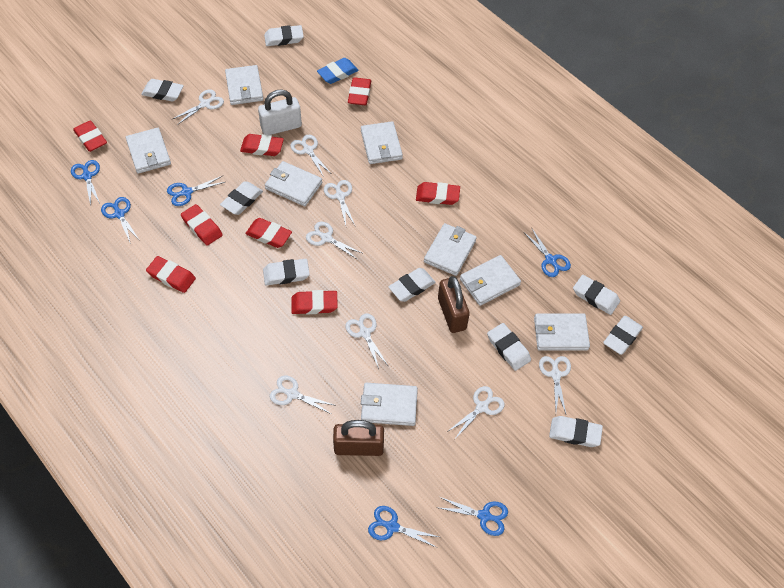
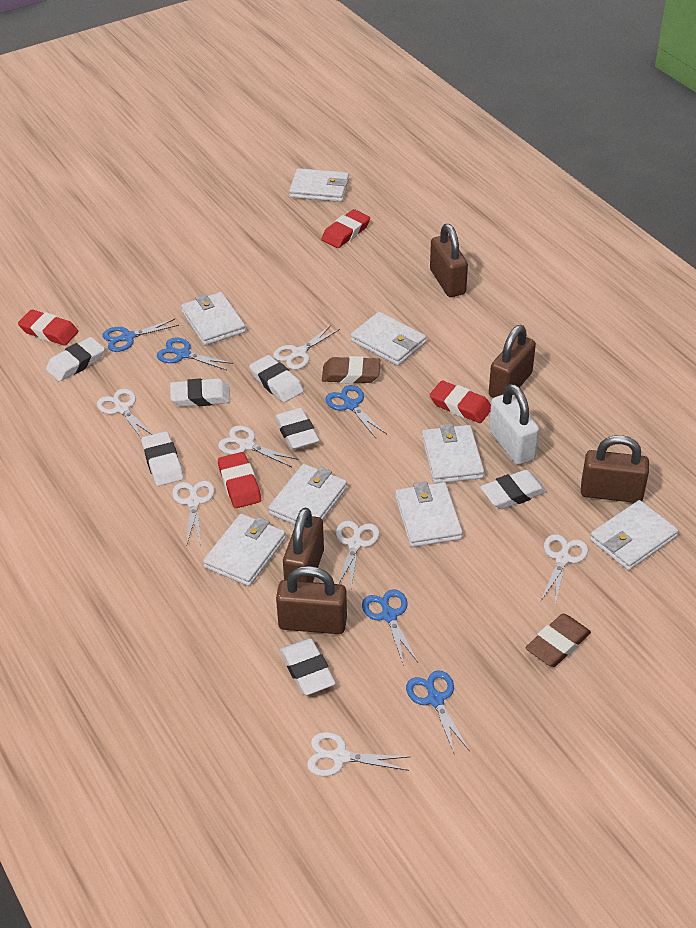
blue eraser: [317,58,359,84] = 1 -> none = 0
blue scissors: [71,160,100,206] [101,197,140,244] [167,176,225,206] [368,506,439,548] [439,497,508,536] [525,229,571,277] = 6 -> [102,319,179,352] [157,338,233,370] [325,385,387,438] [362,589,418,666] [406,671,470,755] = 5
brown eraser: none = 0 -> [322,356,380,384] [525,614,591,667] = 2
brown padlock: [333,420,384,456] [438,276,470,333] = 2 -> [276,566,347,634] [283,508,324,582] [430,224,468,297] [489,325,536,398] [581,435,649,503] = 5
red eraser: [73,121,107,152] [146,256,196,293] [181,204,223,246] [240,134,284,156] [245,218,292,248] [291,290,338,314] [348,77,371,105] [416,182,460,205] = 8 -> [18,309,78,346] [218,452,261,508] [321,209,370,248] [430,380,491,423] = 4
white eraser: [141,79,184,102] [220,181,263,215] [263,259,310,285] [264,25,304,46] [388,268,436,302] [487,323,531,371] [549,416,603,447] [573,275,620,315] [603,316,643,355] = 9 -> [46,337,105,382] [141,431,184,486] [170,378,230,407] [249,355,304,403] [275,408,319,450] [280,638,336,695] [480,470,547,509] = 7
white scissors: [173,89,224,125] [270,376,336,414] [290,135,331,177] [306,222,362,260] [324,180,355,226] [345,314,388,369] [447,386,505,440] [539,356,571,414] = 8 -> [97,389,153,438] [172,481,215,544] [218,426,299,467] [273,325,340,370] [307,732,410,776] [336,521,380,588] [541,534,588,605] = 7

